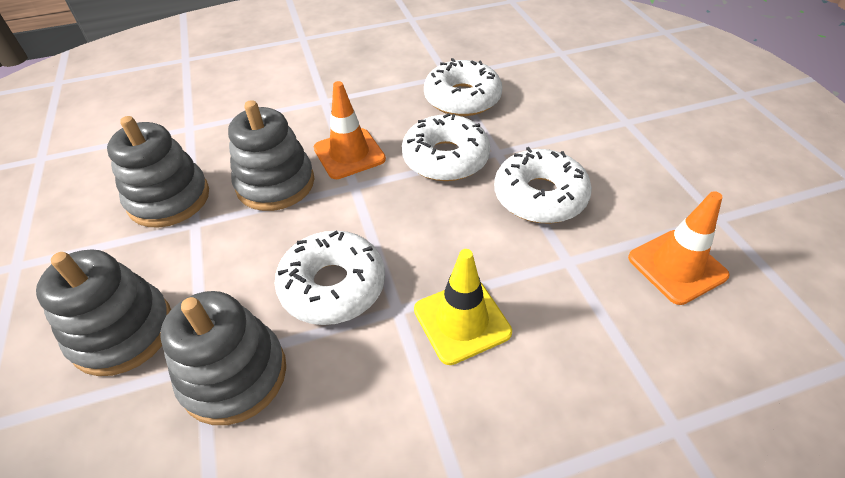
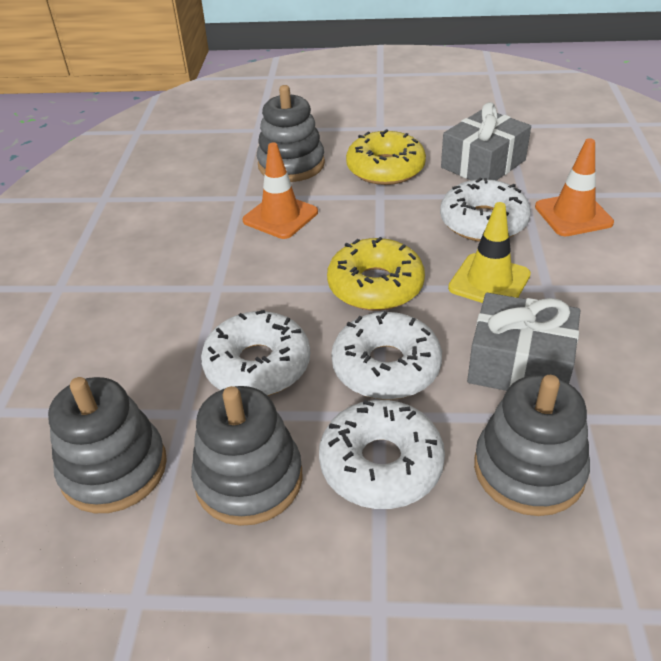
grey gift: none = 0 -> [441,102,531,181] [467,293,580,391] = 2
yellow donut: none = 0 -> [327,237,425,311] [346,129,426,185] = 2

